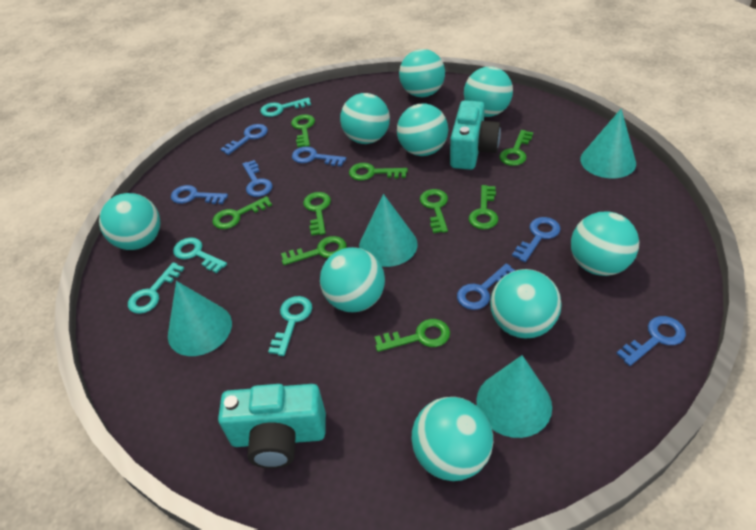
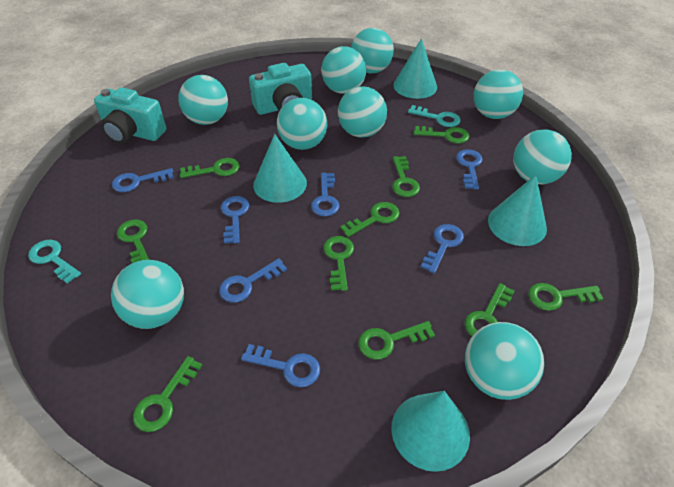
green key: [212,196,272,229] [281,236,347,265] [291,114,315,147] [303,192,331,236] [349,163,408,181] [375,319,450,352] [420,189,448,233] [469,185,498,229] [499,130,533,166] = 9 -> [117,220,149,263] [133,356,202,432] [180,158,239,178] [323,236,354,291] [340,202,400,237] [358,321,435,360] [392,156,420,197] [414,126,469,144] [465,283,514,336] [528,283,604,311] = 10
turquoise key: [128,262,184,314] [173,238,227,273] [260,97,311,117] [268,296,312,356] = 4 -> [28,240,81,283] [408,105,461,127] = 2

